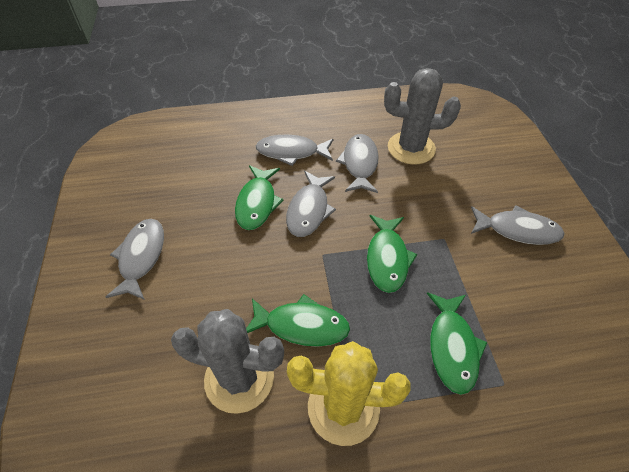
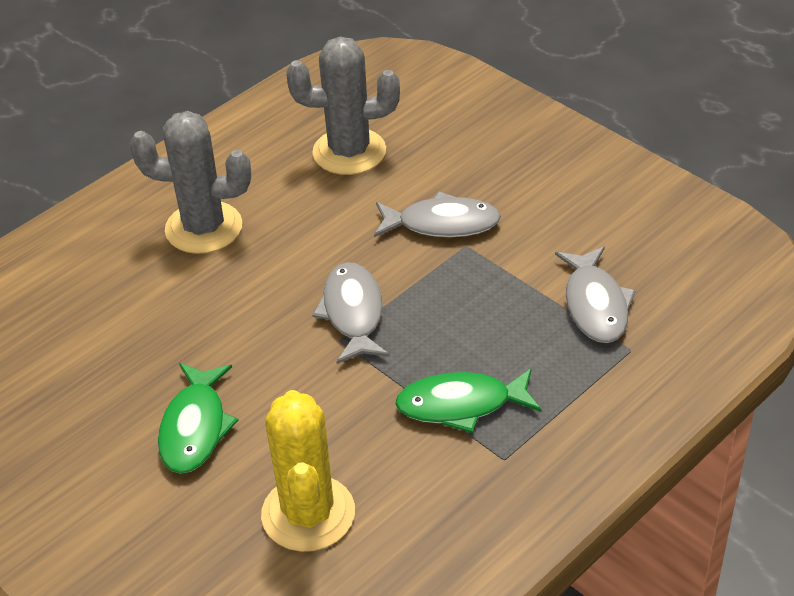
green fish: [235,165,283,230] [246,294,350,347] [367,215,417,293] [427,292,487,395] = 4 -> [158,363,238,474] [395,368,541,433] = 2
grey fish: [106,219,164,300] [256,135,333,166] [286,171,336,237] [336,134,379,193] [471,205,565,245] = 5 -> [312,262,390,364] [374,191,501,237] [555,246,636,343] = 3

